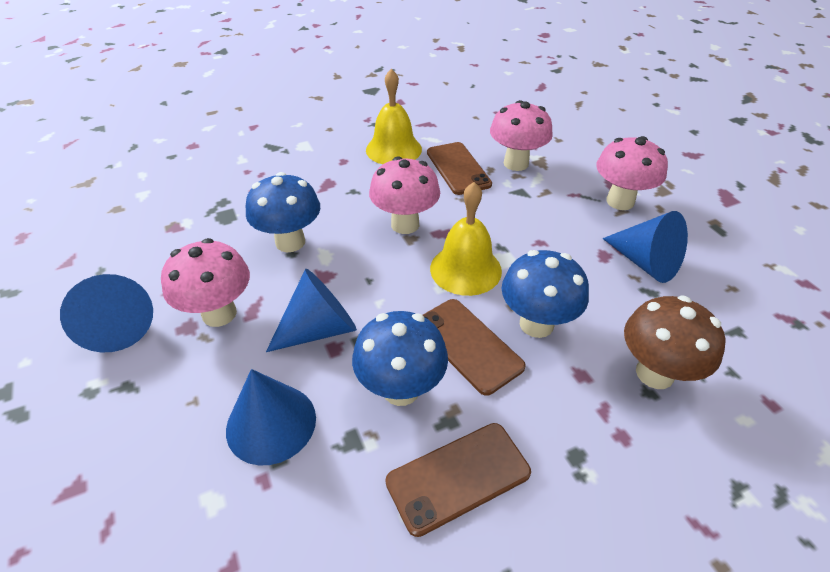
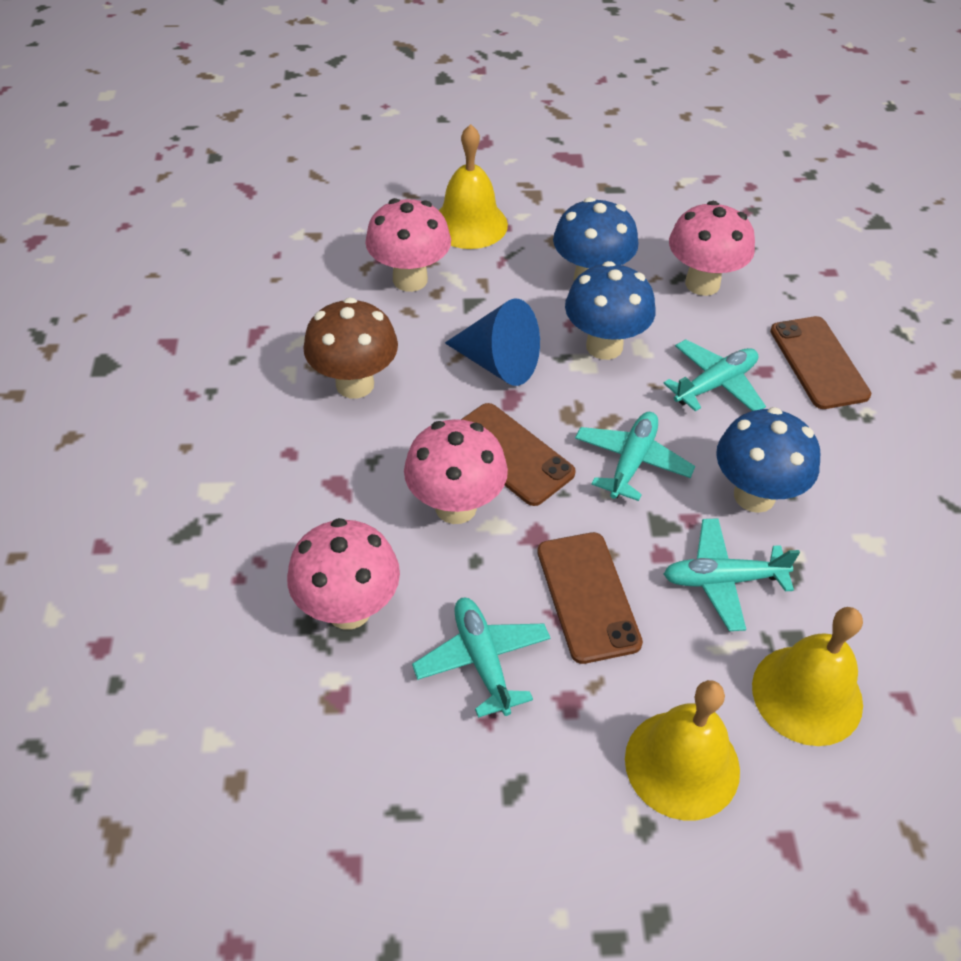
blue cone: [60,274,153,352] [226,369,316,466] [266,269,357,352] [603,211,688,283] = 4 -> [445,298,540,386] = 1
turquoise plane: none = 0 -> [412,598,551,718] [575,412,695,501] [663,339,766,411] [664,518,800,631] = 4
yellow bell: [366,69,422,164] [430,182,502,296] = 2 -> [439,124,508,249] [625,680,740,821] [752,607,863,746] = 3

